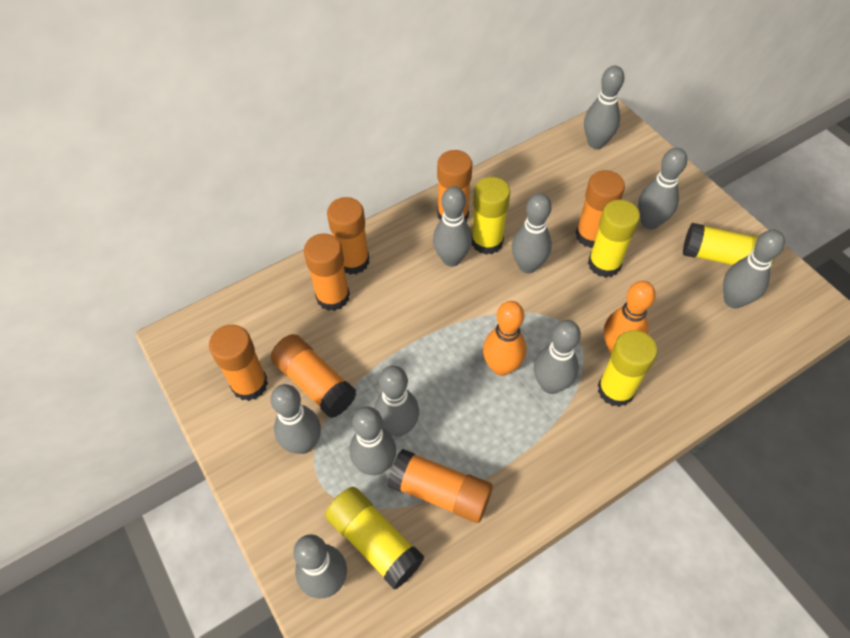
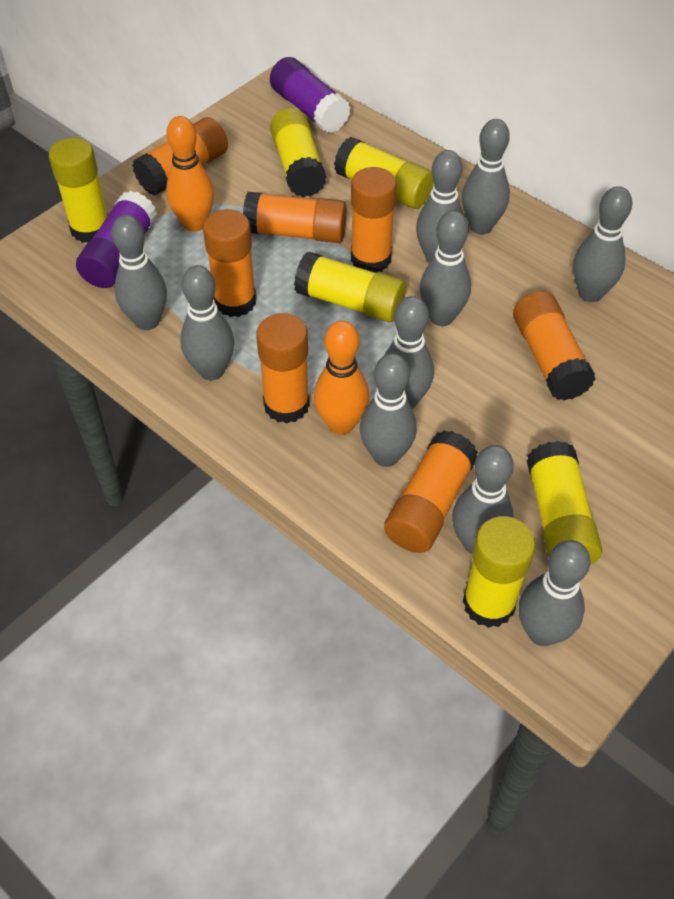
purple glue stick: none = 0 -> [76,191,157,288] [270,57,351,133] = 2
yellow glue stick: [325,487,424,589] [472,177,510,255] [588,200,640,278] [598,330,657,407] [683,223,775,267] = 5 -> [49,138,108,243] [270,108,327,197] [294,252,406,322] [334,137,434,209] [463,516,536,628] [527,441,602,565] = 6

